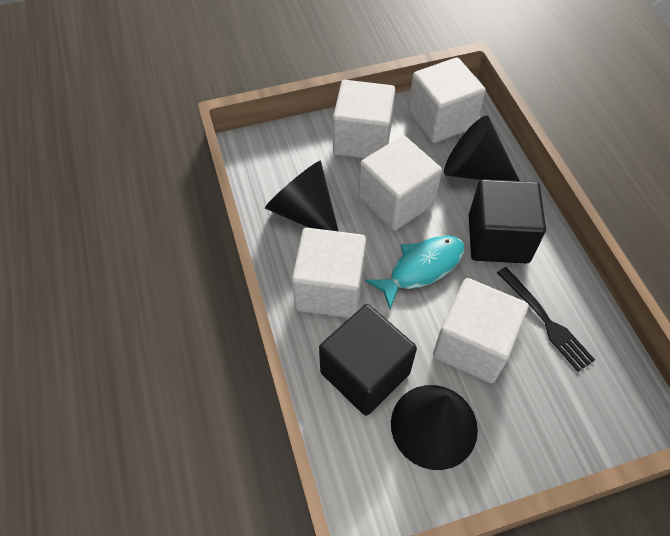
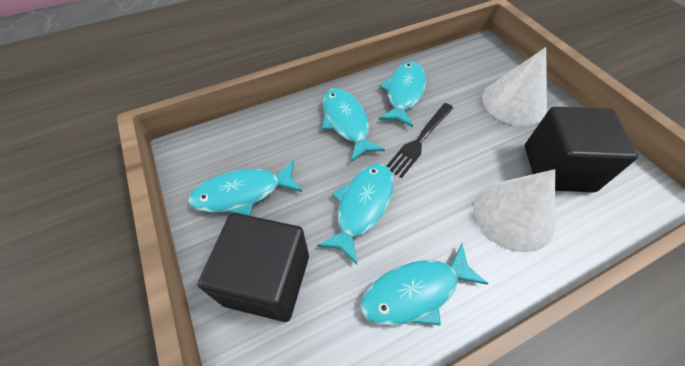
black cone: [265,161,338,231] [391,385,478,470] [444,116,520,181] = 3 -> none = 0
turquoise fish: [365,235,465,309] = 1 -> [188,160,302,216] [317,164,394,264] [322,88,385,162] [360,244,488,326] [379,62,426,127] = 5
white cone: none = 0 -> [473,169,555,252] [482,47,547,126] = 2
white cube: [292,228,366,318] [333,80,395,158] [359,136,442,231] [408,57,486,143] [433,278,529,383] = 5 -> none = 0

